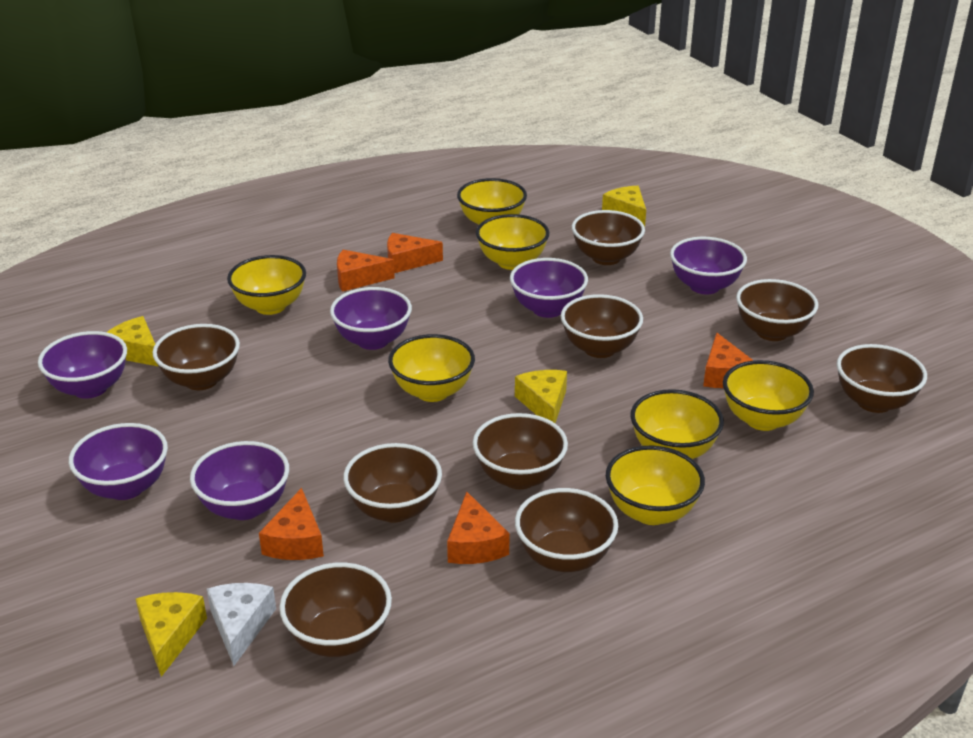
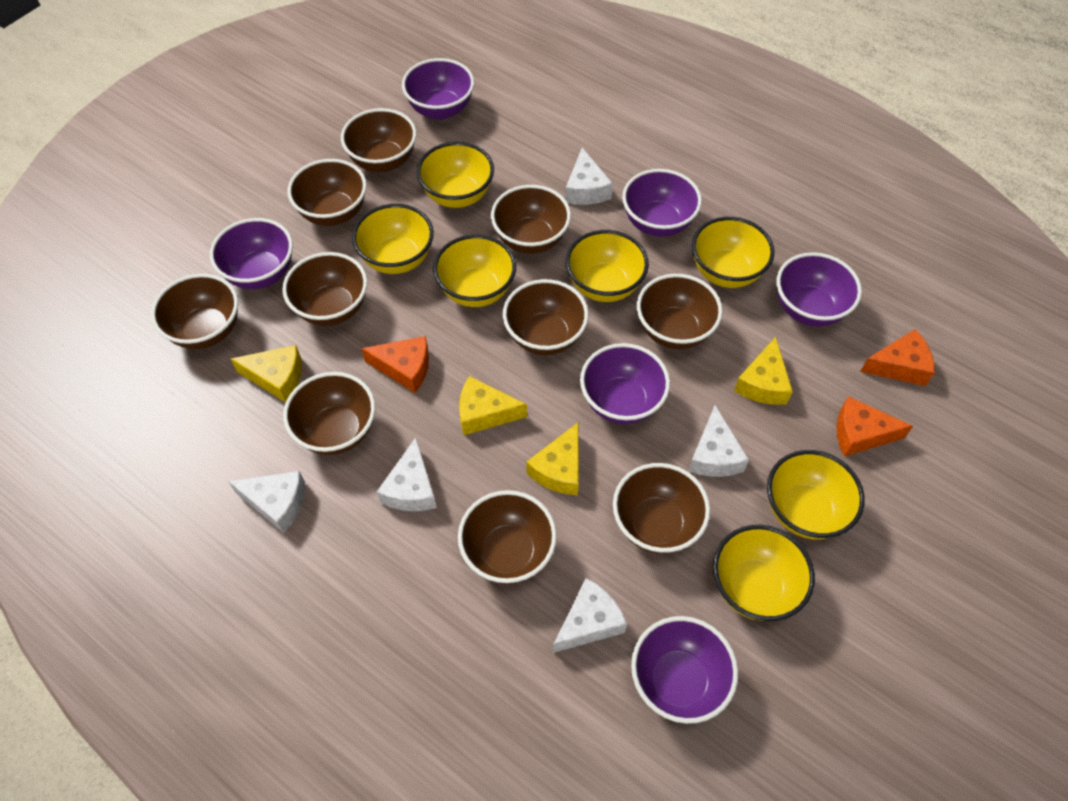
brown bowl: [153,324,240,390] [279,563,392,657] [343,443,442,523] [473,413,568,489] [515,488,618,572] [561,294,643,358] [572,210,645,265] [736,279,818,341] [837,344,927,413] = 9 -> [151,274,238,349] [282,252,367,326] [283,372,375,455] [288,159,367,226] [341,108,416,172] [458,490,557,584] [491,185,571,254] [503,279,589,355] [613,463,710,554] [637,274,723,349] = 10
orange cheese: [259,488,324,560] [337,250,395,292] [387,233,443,273] [447,492,510,564] [703,333,754,388] = 5 -> [361,336,429,393] [836,396,913,456] [860,329,935,386] = 3
white cheese: [207,583,276,666] = 1 -> [228,471,305,533] [377,437,437,511] [553,578,627,653] [565,148,613,205] [688,405,749,477] = 5

